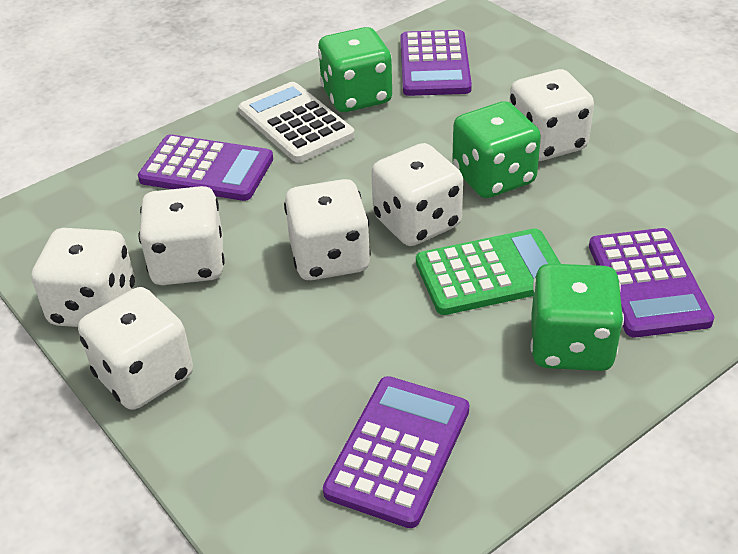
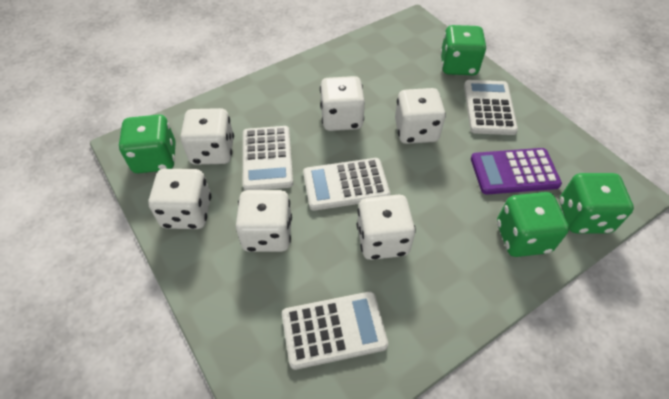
green calculator: [416,228,561,315] = 1 -> none = 0
green dice: [318,27,392,112] [452,101,541,198] [530,264,624,371] = 3 -> [119,115,176,173] [440,25,486,75] [497,192,569,257] [560,173,634,234] = 4
purple calculator: [138,134,273,201] [323,376,469,528] [400,30,472,96] [589,228,714,337] = 4 -> [471,148,562,195] = 1
white calculator: [239,82,355,163] = 1 -> [243,126,293,191] [282,292,388,370] [303,158,390,211] [464,80,518,135] = 4

